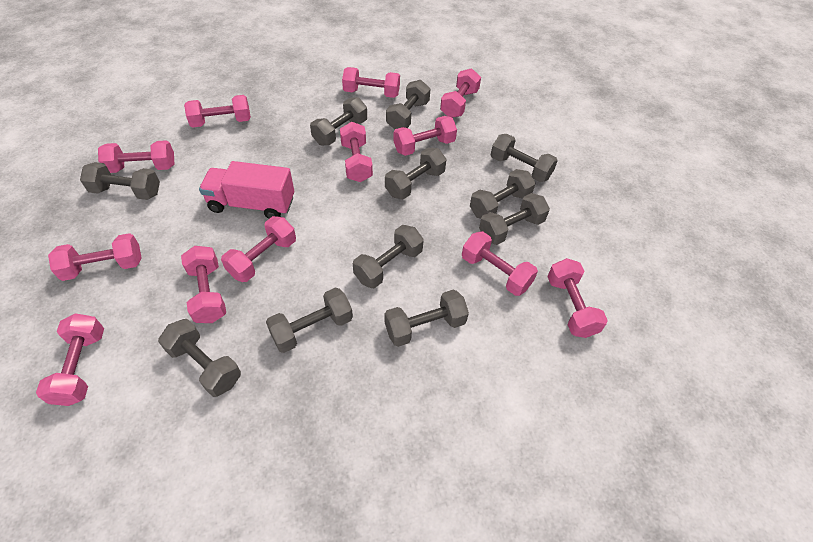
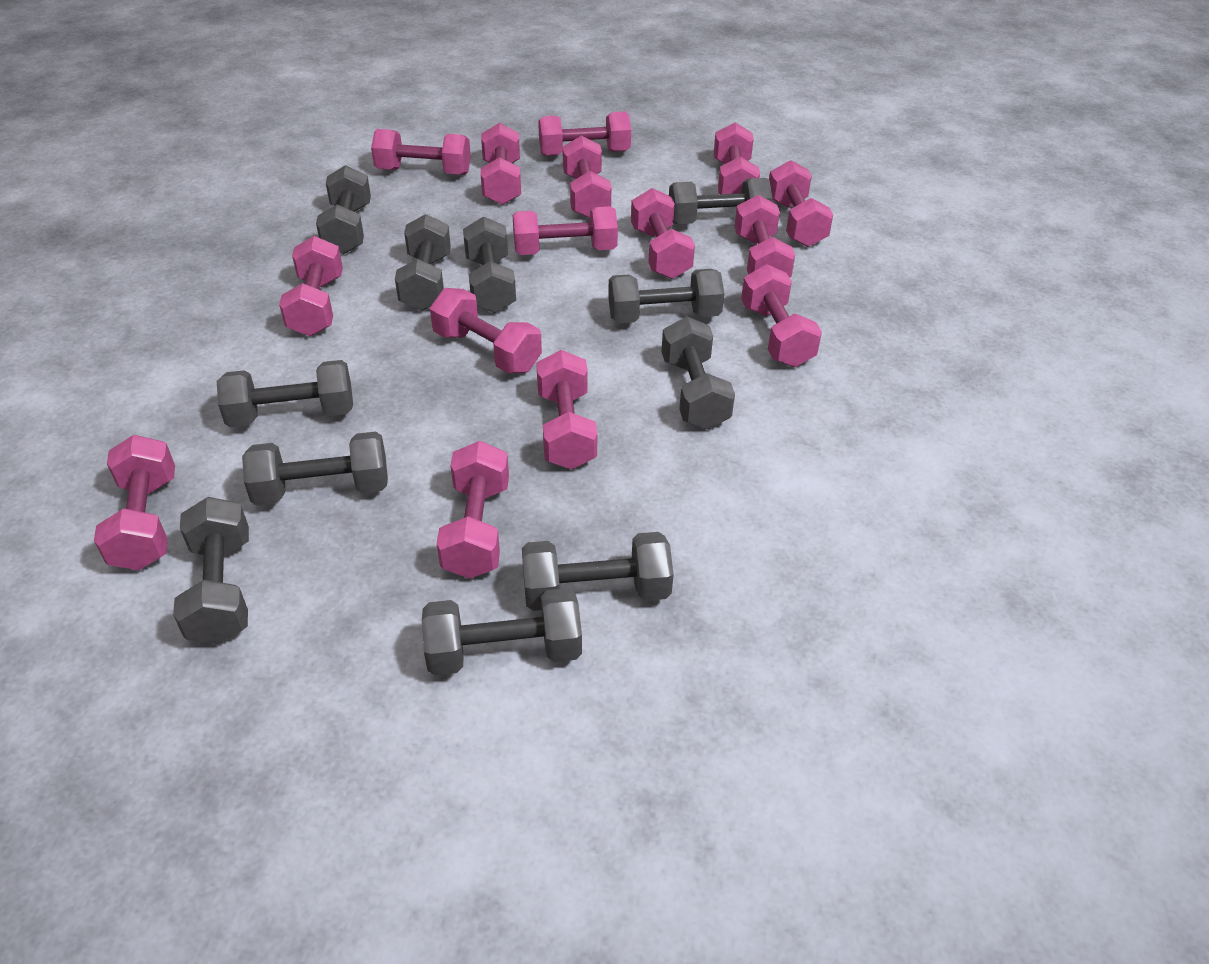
pink dumbbell: [36,313,104,406] [48,233,142,281] [98,140,174,173] [181,246,226,323] [184,95,251,128] [221,216,296,282] [340,122,373,182] [342,67,400,98] [393,116,457,156] [440,68,481,118] [462,231,538,296] [547,258,608,338] = 12 -> [94,435,175,570] [279,236,343,336] [371,129,471,175] [430,288,542,374] [436,441,509,579] [481,123,521,205] [513,206,618,255] [536,350,597,469] [538,112,631,156] [562,136,612,218] [631,188,695,279] [714,123,760,194] [734,195,795,278] [741,264,822,367] [769,160,833,247] = 15
pink truck: [199,161,294,219] = 1 -> none = 0

